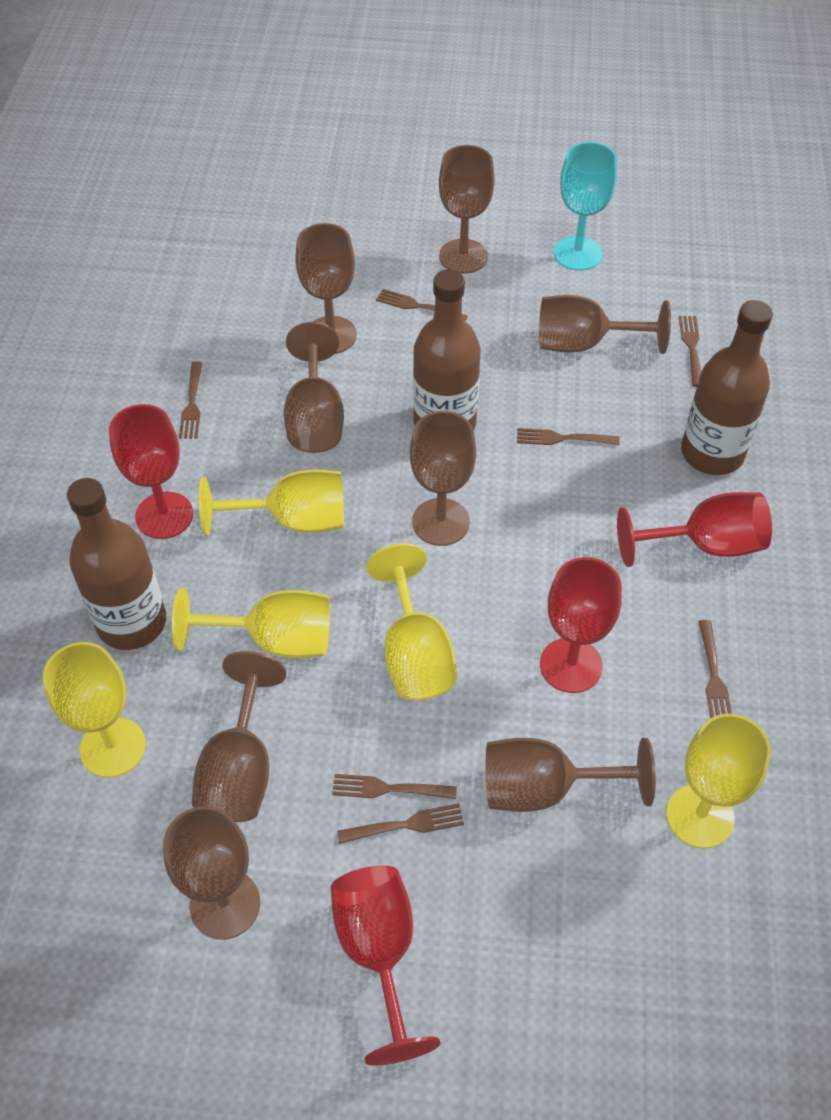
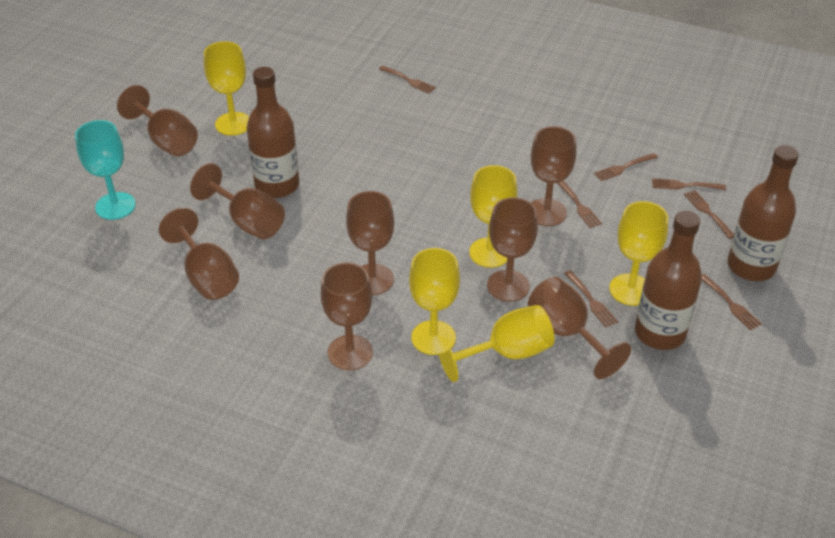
red goblet: [109,404,193,539] [331,865,441,1066] [540,557,622,693] [617,492,772,567] = 4 -> none = 0

